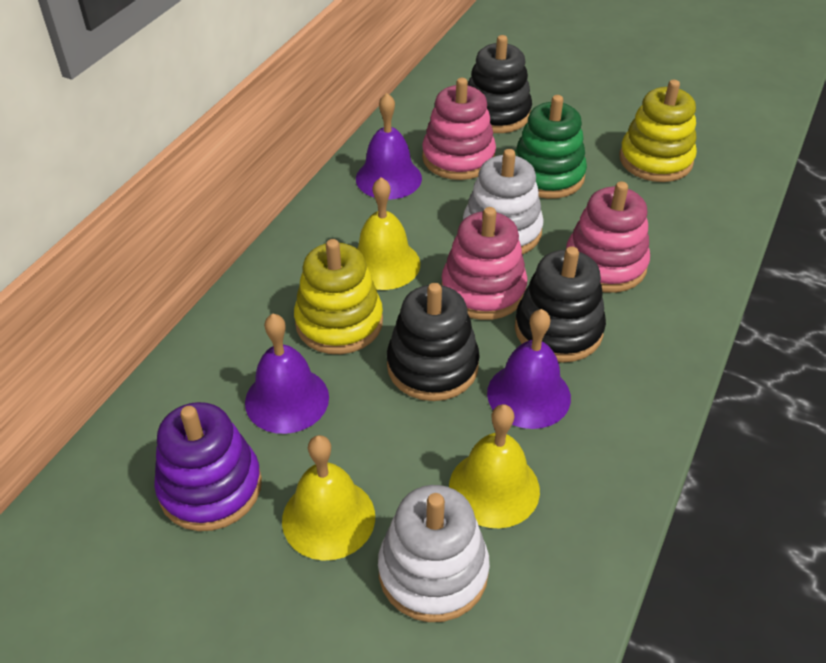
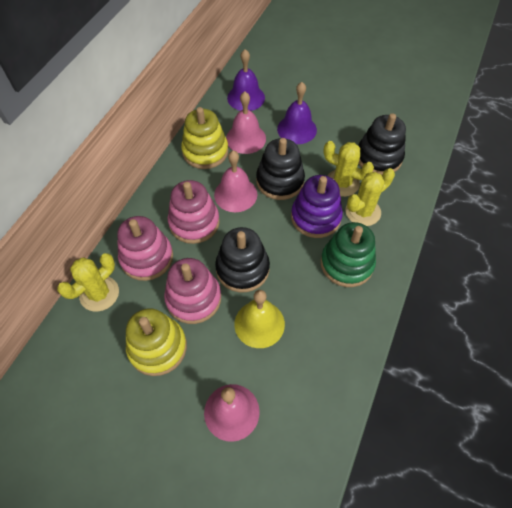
pink bell: none = 0 -> [204,384,260,442] [214,151,257,212] [226,92,266,154] = 3
purple bell: [245,314,329,434] [356,93,422,200] [487,309,571,429] = 3 -> [227,49,265,111] [277,82,317,144] = 2
white stacking toy: [378,485,490,622] [463,149,544,254] = 2 -> none = 0
yellow bell: [282,435,375,560] [357,177,420,290] [449,404,540,528] = 3 -> [234,290,285,348] = 1
yellow cactus: none = 0 -> [57,253,119,312] [323,141,374,197] [345,168,395,226] = 3

